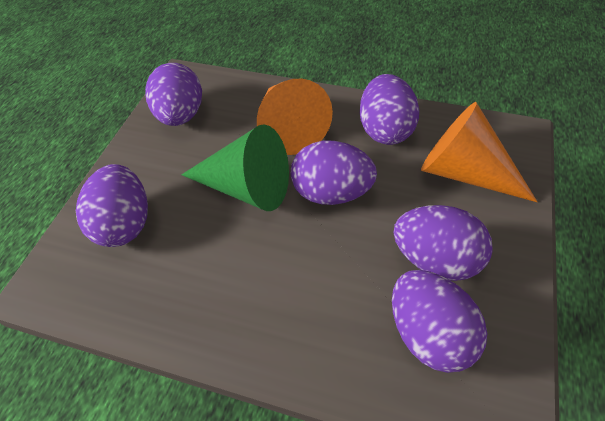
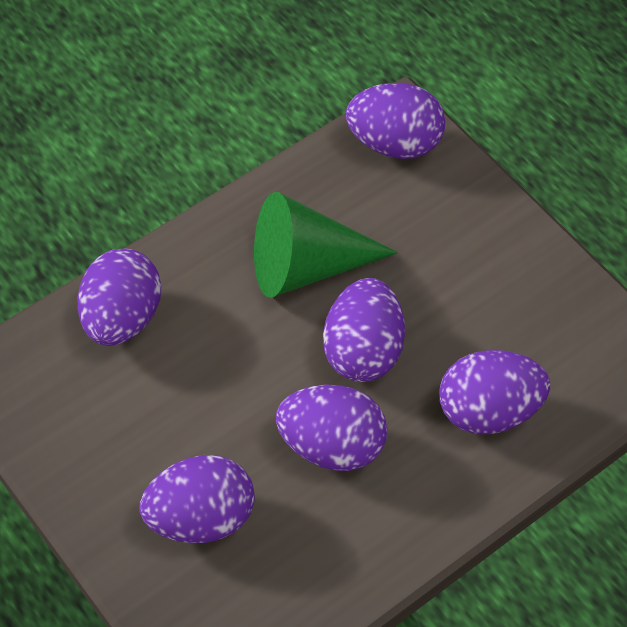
orange cone: [257,79,333,155] [421,102,537,202] = 2 -> none = 0

